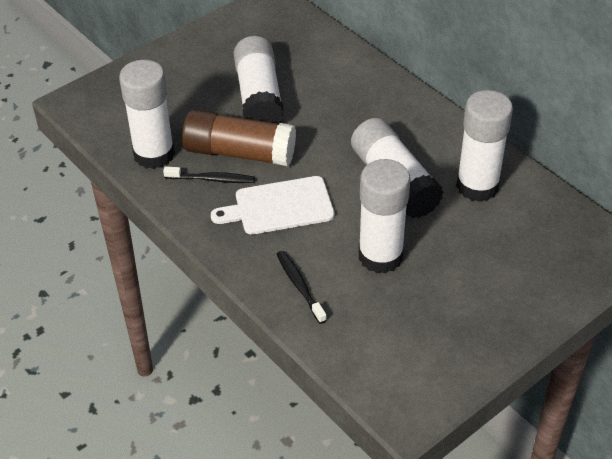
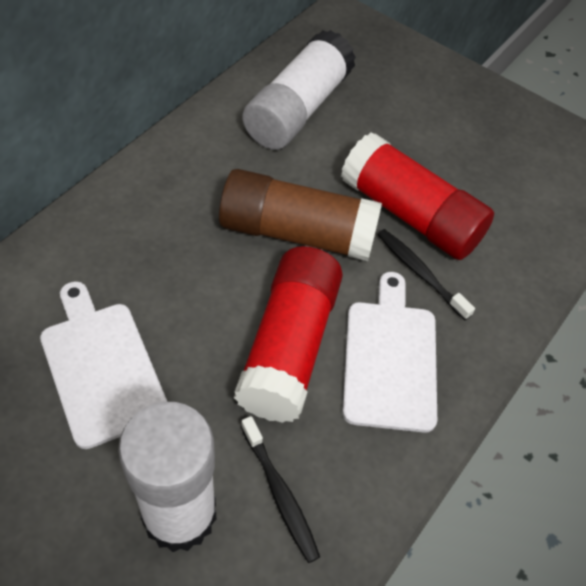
red glue stick: none = 0 -> [234,246,343,423] [341,132,494,260] = 2
white cutting board: [211,176,335,235] = 1 -> [40,281,167,449] [343,272,437,433] = 2
white glue stick: [119,60,175,169] [234,36,284,124] [351,118,444,218] [359,159,410,273] [456,90,513,202] = 5 -> [118,402,217,552] [242,30,356,150] = 2

